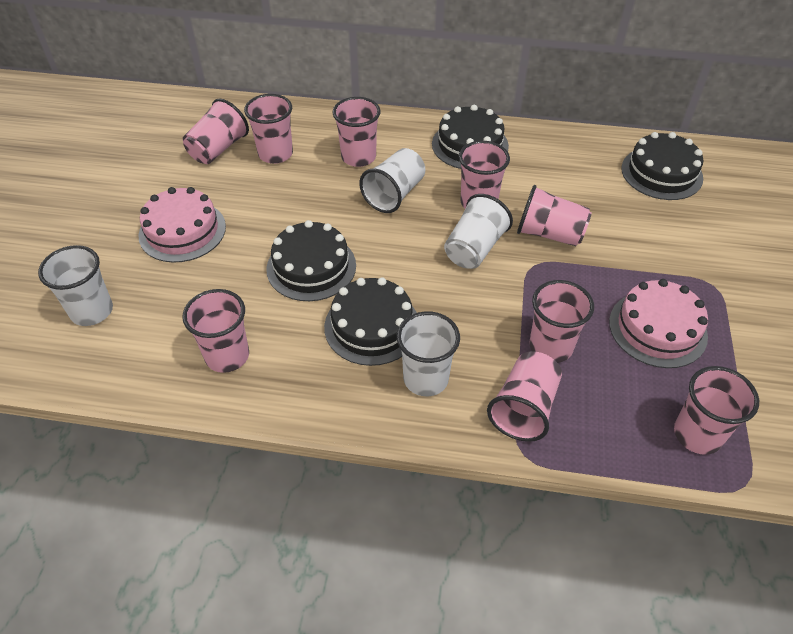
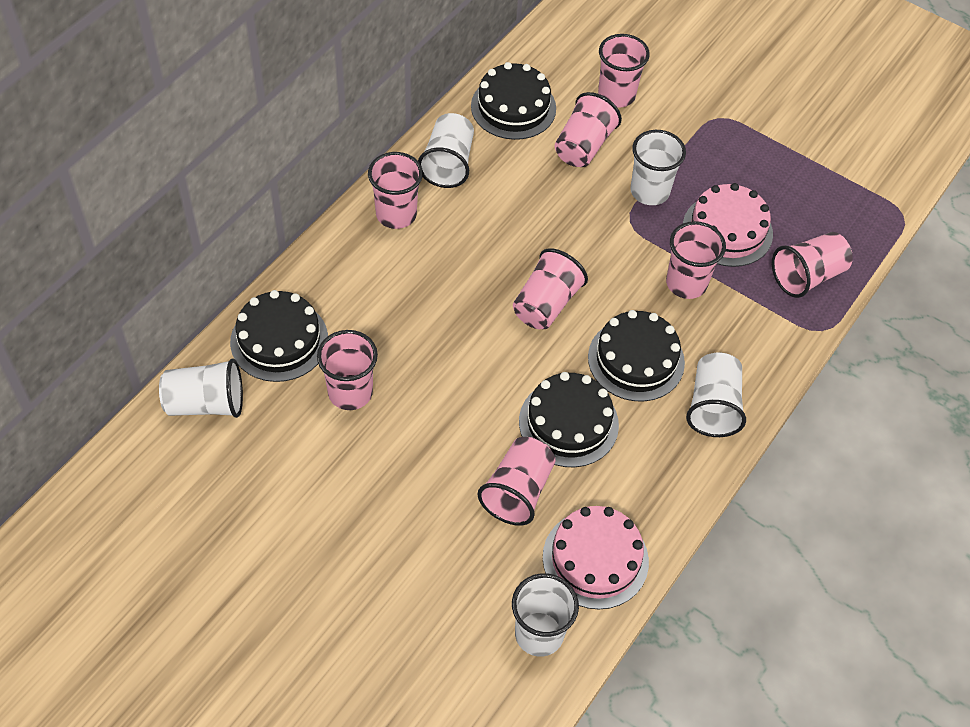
pink cup: [182,289,249,373] [183,99,249,164] [244,94,293,164] [333,97,380,167] [459,141,510,209] [487,351,562,442] [517,185,592,246] [529,280,594,363] [674,366,759,455] = 9 -> [317,330,378,410] [368,152,423,229] [478,437,556,526] [513,248,588,329] [555,92,622,167] [598,34,650,108] [666,221,726,299] [772,232,853,298] = 8
white cup: [38,245,113,326] [359,148,425,213] [397,311,460,396] [444,194,513,269] = 4 -> [159,358,243,418] [418,113,474,188] [512,573,579,657] [630,130,686,205] [686,352,746,437] = 5

